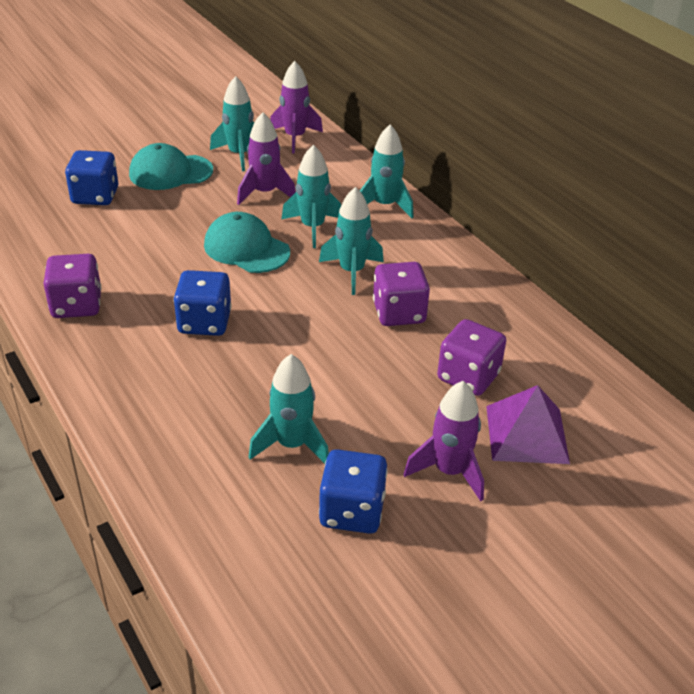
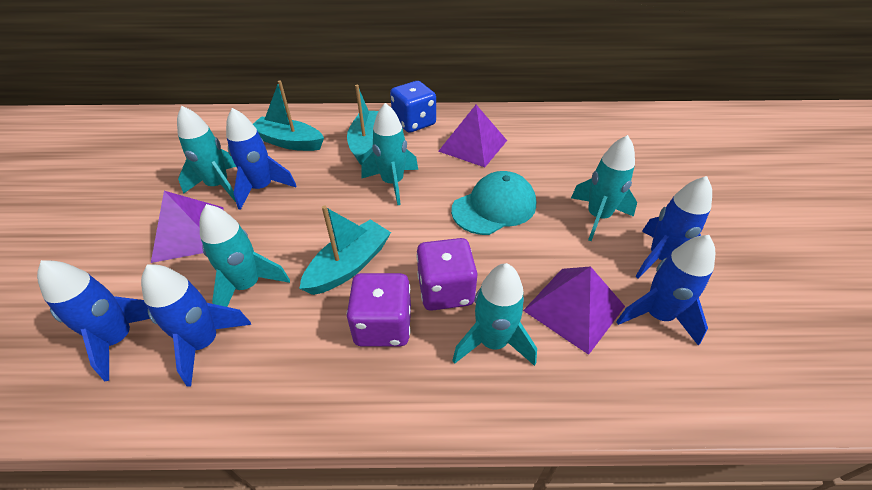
blue dice: [65,150,118,205] [174,270,232,336] [319,449,388,534] = 3 -> [390,81,436,133] = 1
blue rocket: none = 0 -> [37,260,150,381] [141,264,251,387] [226,108,297,210] [616,235,715,346] [635,176,712,279] = 5
purple dice: [44,254,101,318] [373,262,430,326] [437,319,506,396] = 3 -> [347,273,411,347] [416,238,478,311] = 2
purple pyramid: [486,385,570,464] = 1 -> [151,191,224,263] [438,105,507,167] [523,266,625,355] = 3
purple rocket: [237,112,296,205] [270,61,323,154] [404,381,484,502] = 3 -> none = 0
turquoise boat: none = 0 -> [253,80,324,151] [299,205,391,295] [347,85,378,165] = 3
turquoise cap: [129,143,213,190] [204,212,290,273] = 2 -> [451,171,536,235] = 1

